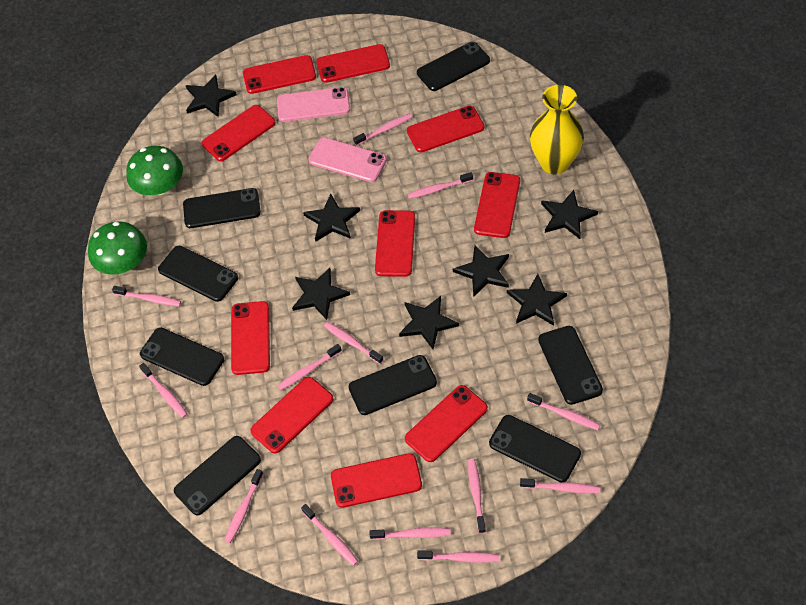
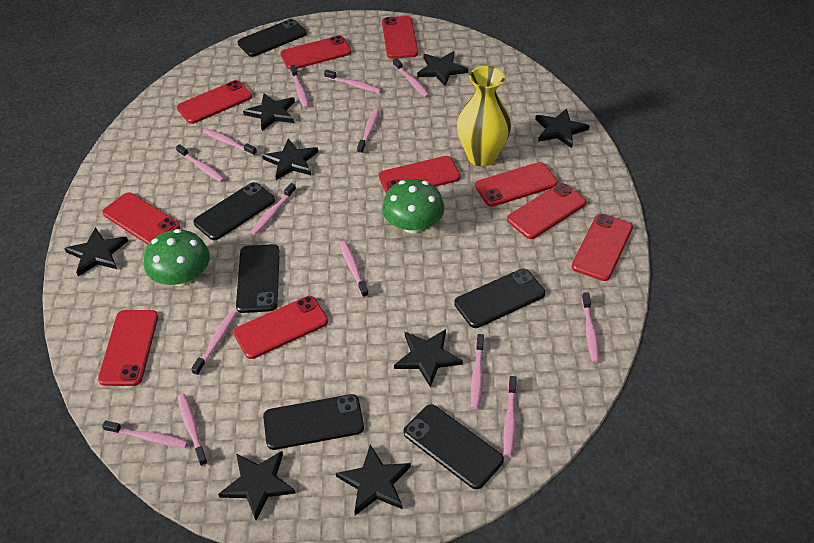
black phone: [140,328,224,386] [158,246,238,302] [174,436,261,515] [183,188,261,228] [349,355,437,415] [417,42,490,91] [489,415,581,482] [538,326,603,405] = 8 -> [193,182,275,240] [236,244,280,313] [238,19,307,57] [263,394,364,450] [404,404,504,489] [454,269,545,328] = 6
black star: [186,74,237,117] [292,268,350,320] [303,194,360,242] [399,296,459,349] [453,245,509,297] [507,274,567,326] [541,190,598,239] = 7 -> [64,227,128,277] [218,451,296,521] [243,93,295,131] [262,139,318,180] [336,444,411,515] [394,329,463,388] [417,51,468,86] [535,108,590,148] = 8
pink phone: [277,87,350,122] [308,137,387,182] = 2 -> none = 0
pink toothbrush: [112,286,181,306] [139,363,187,418] [224,469,263,543] [277,344,342,391] [301,504,358,566] [324,322,384,364] [353,113,412,146] [369,527,451,540] [407,172,473,199] [417,550,499,563] [468,459,486,534] [520,478,600,493] [527,393,600,430] = 13 -> [102,421,188,448] [176,144,225,182] [178,394,208,466] [191,311,236,376] [203,128,257,156] [251,183,296,235] [290,65,309,108] [324,70,382,93] [340,241,369,298] [357,109,379,154] [393,58,429,97] [471,334,484,409] [504,376,517,456] [582,292,599,363] = 14

